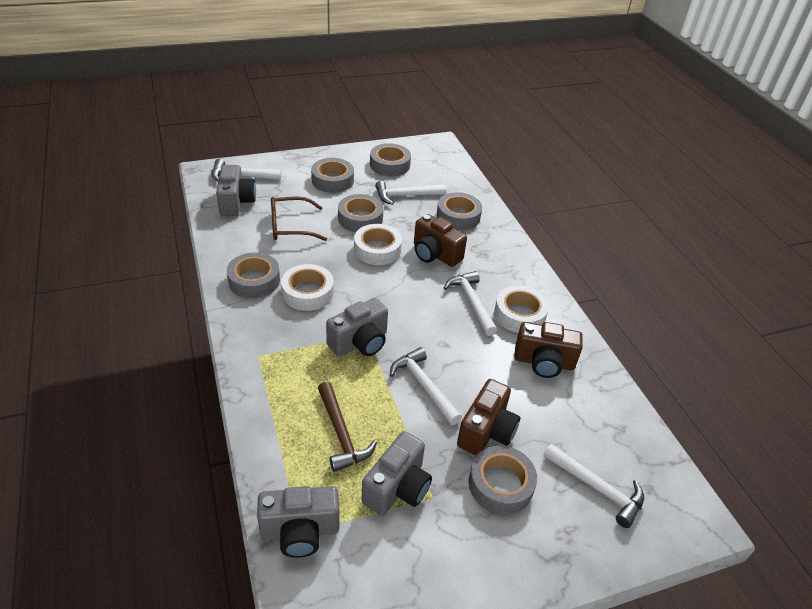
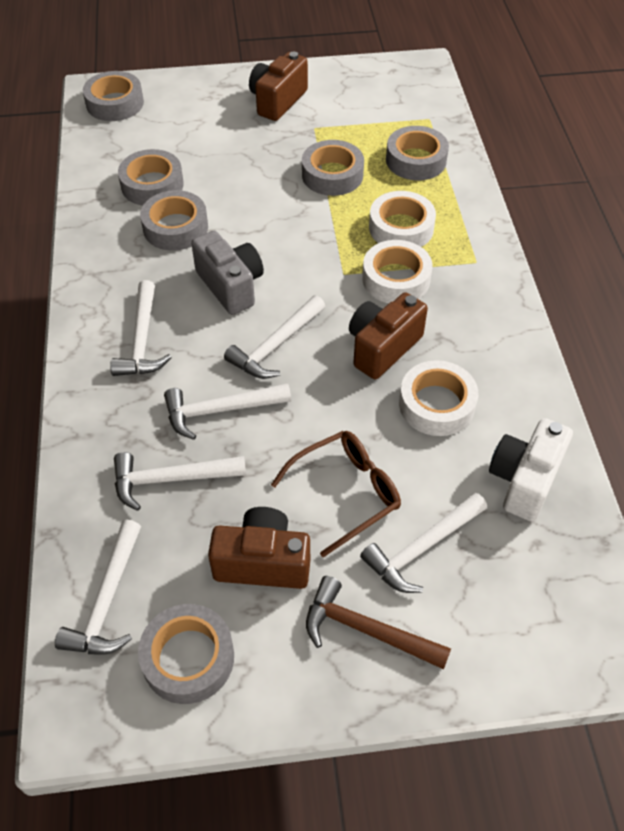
grey camera: [216,165,256,216] [257,486,339,558] [326,298,388,357] [361,431,432,516] = 4 -> [191,231,264,315] = 1
white camera: none = 0 -> [489,418,573,522] = 1
white hammer: [211,159,282,182] [375,181,447,205] [390,347,462,425] [444,271,497,336] [543,444,644,528] = 5 -> [55,519,141,655] [110,280,172,376] [114,452,246,511] [164,383,291,440] [224,295,325,379] [360,493,487,593] = 6

